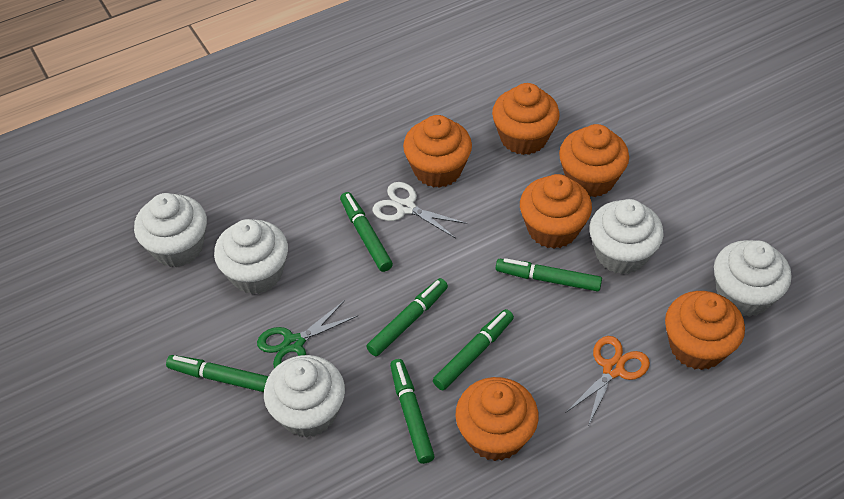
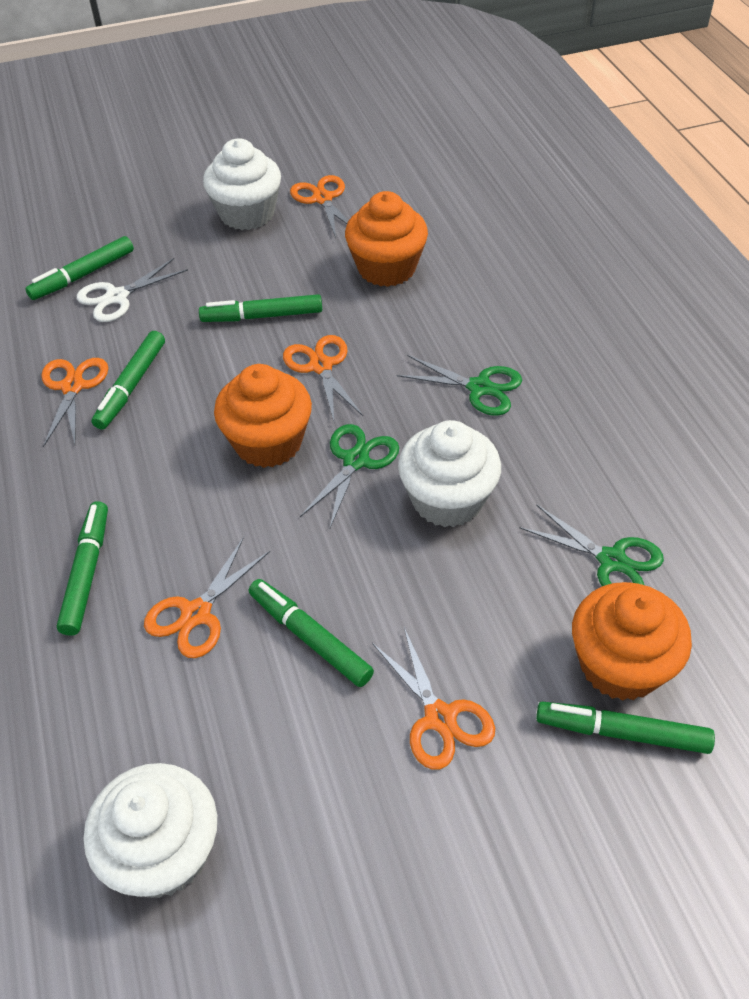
green scissors: [257,300,359,369] = 1 -> [300,424,399,528] [397,355,522,416] [520,504,664,586] = 3
orange cupcake: [403,115,472,188] [455,377,538,461] [492,83,560,155] [520,174,592,249] [559,124,629,197] [665,291,745,370] = 6 -> [214,364,312,468] [345,191,428,287] [572,582,692,701] = 3
orange scissors: [565,336,650,426] = 1 -> [41,358,108,447] [144,537,270,658] [283,335,363,421] [290,175,348,238] [372,627,495,770] = 5
white cupcake: [134,193,207,267] [214,219,288,294] [264,355,345,438] [589,199,664,274] [714,240,791,317] = 5 -> [84,763,217,898] [203,138,281,230] [398,420,501,527] = 3

